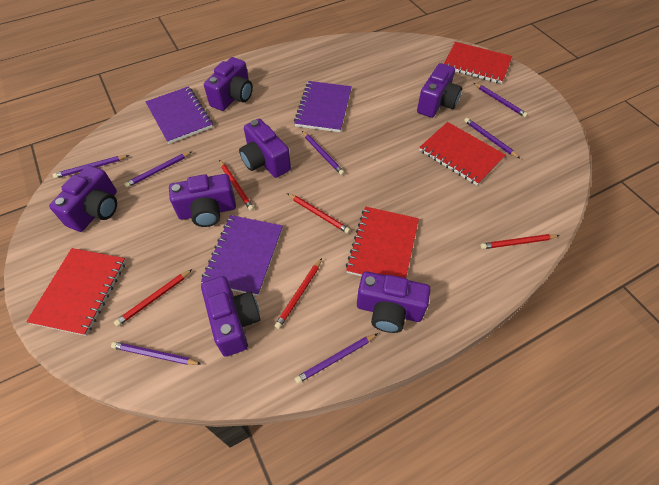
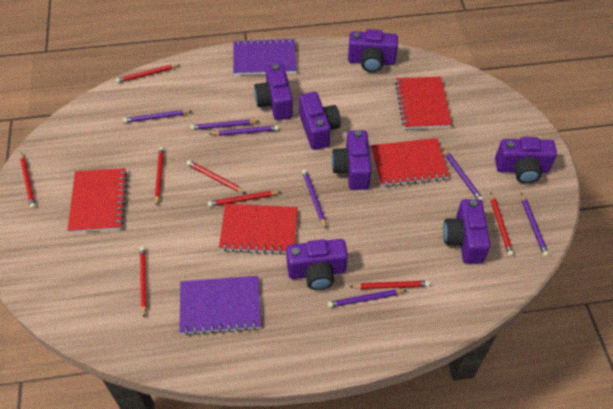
purple notebook: [145,86,213,144] [201,215,283,296] [294,81,352,132] = 3 -> [180,276,261,335] [233,38,297,75] = 2
red pencil: [114,269,192,327] [219,160,254,211] [274,258,322,329] [287,193,350,233] [481,234,560,249] = 5 -> [20,152,36,209] [116,64,179,83] [140,246,147,317] [155,147,164,206] [186,160,247,194] [208,191,280,207] [349,281,430,289] [490,193,514,256] = 8

